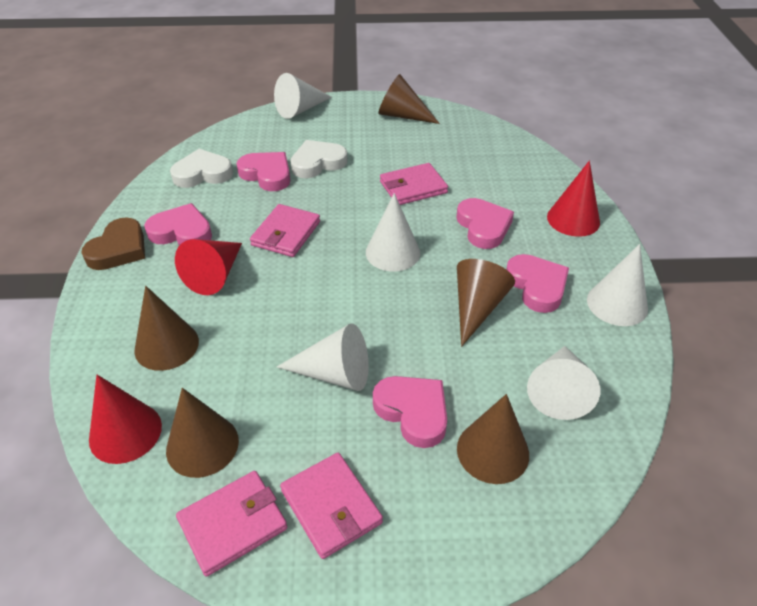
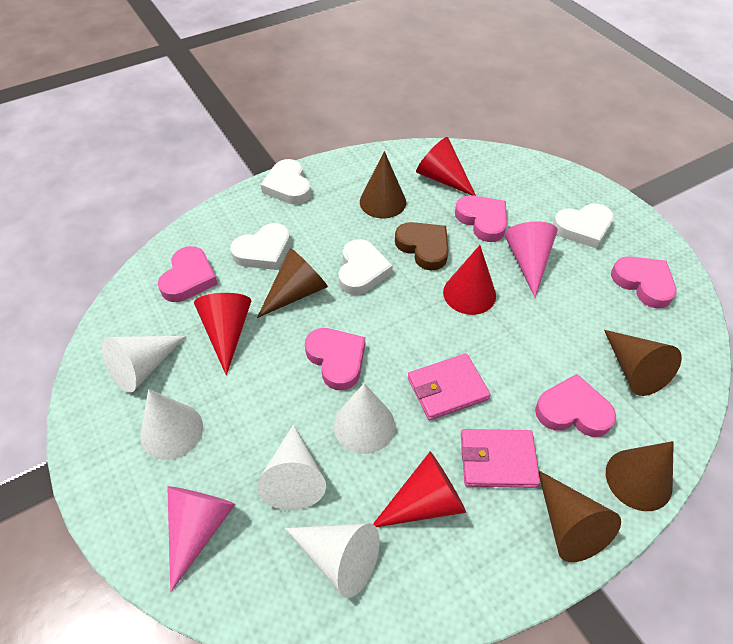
pink cone: none = 0 -> [167,486,236,592] [505,222,558,297] = 2
pink wallet: [176,471,287,577] [250,204,320,257] [280,453,383,559] [380,163,448,205] = 4 -> [408,353,491,420] [461,429,540,488] = 2
red cone: [89,375,162,464] [175,239,242,295] [547,161,600,237] = 3 -> [194,293,251,376] [373,452,466,527] [416,137,476,196] [443,245,496,315] = 4
white heart: [170,149,233,188] [290,140,348,178] = 2 -> [230,223,291,270] [261,159,311,205] [338,239,393,295] [553,204,614,249] = 4

